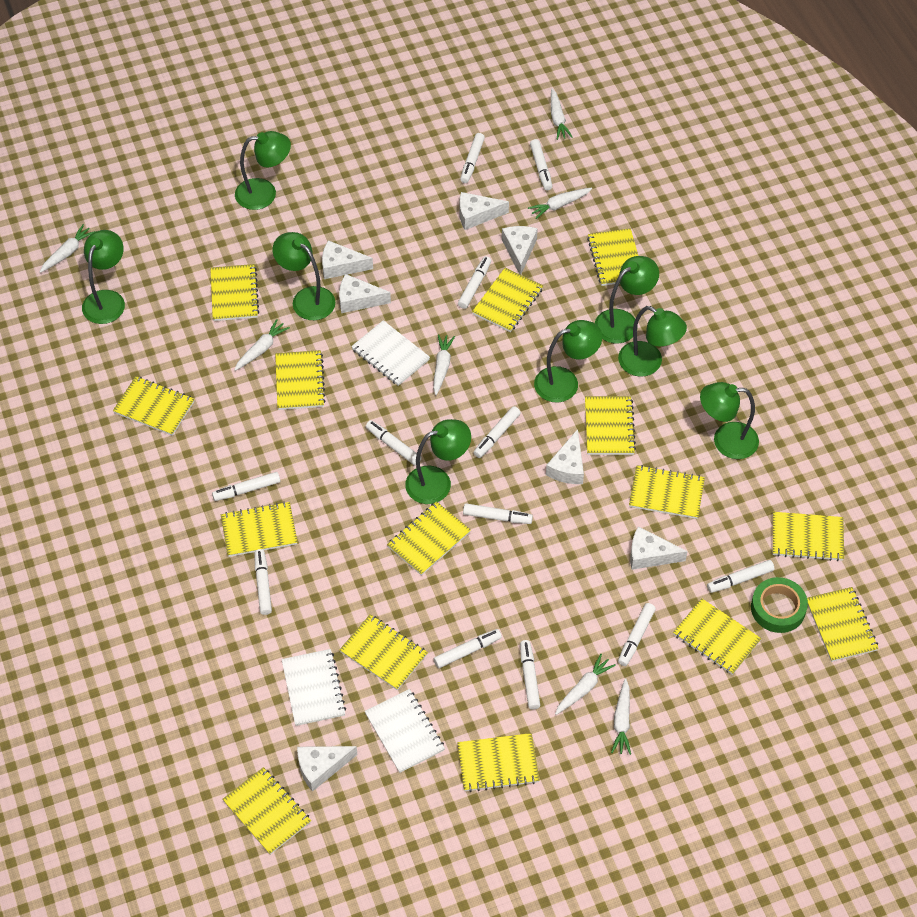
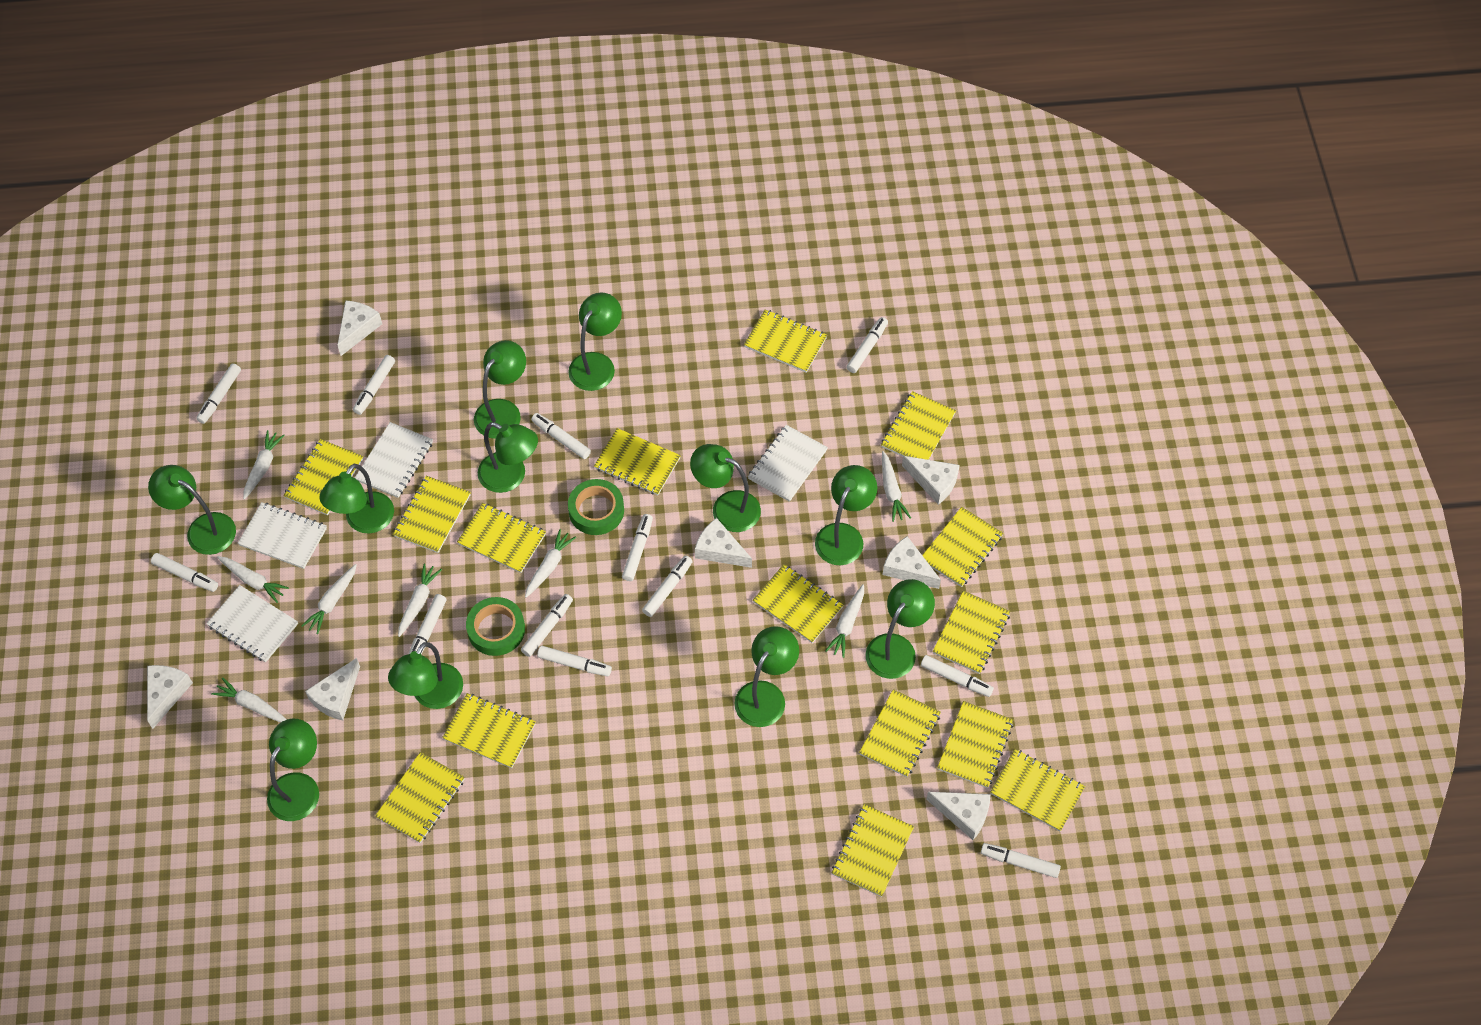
green lamp: [82,230,125,324] [235,131,291,210] [273,232,335,320] [405,419,471,504] [534,320,602,403] [595,256,659,343] [618,306,687,377] [700,382,759,459] = 8 -> [148,465,236,555] [267,719,319,821] [319,464,394,533] [388,642,463,709] [474,340,526,439] [478,422,538,493] [568,292,622,391] [690,444,761,532] [734,626,799,727] [815,465,877,565] [866,579,935,679] = 11
green tape: [751,577,808,633] = 1 -> [466,597,525,656] [568,479,624,535] = 2
white carrot: [40,224,95,273] [234,319,290,371] [433,334,455,395] [528,188,592,219] [551,89,573,140] [555,654,616,715] [611,678,631,755] = 7 -> [211,678,287,722] [217,556,289,603] [243,430,285,500] [301,564,357,634] [398,563,442,637] [525,529,576,598] [825,584,864,658] [882,451,911,522] = 8
white notebook: [281,649,346,726] [351,320,430,386] [365,689,445,773] = 3 -> [206,585,298,662] [238,502,327,569] [355,422,433,498] [748,425,828,502] = 4

